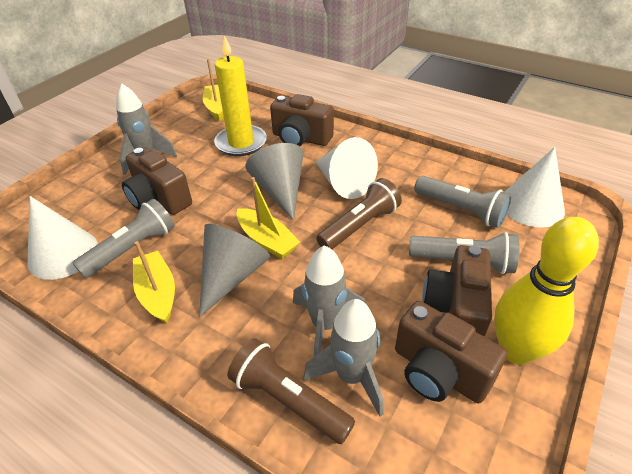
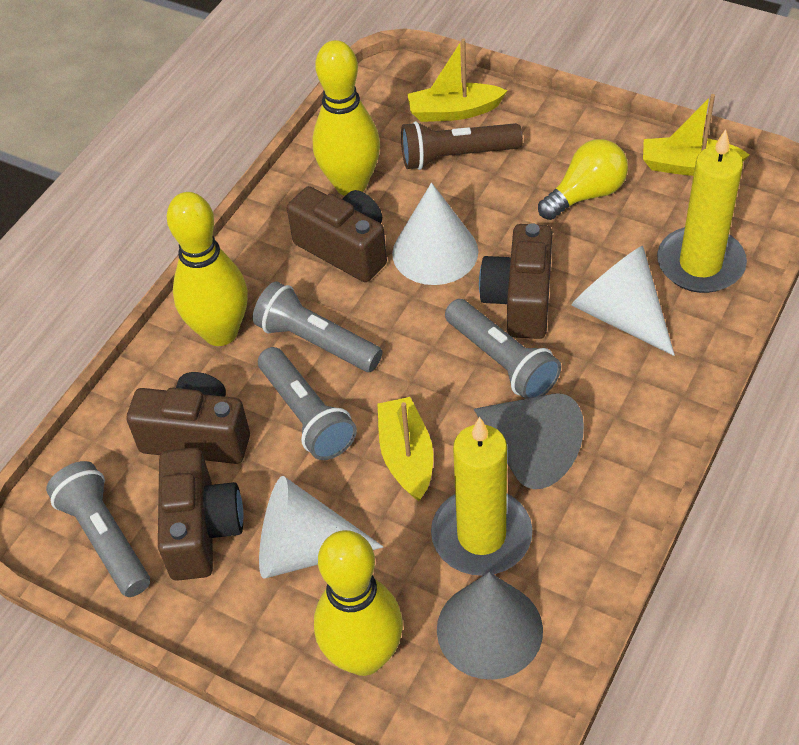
brown flashlight: [228,338,355,444] [316,178,402,249] = 2 -> [401,121,523,170] = 1
grey flashlight: [73,199,174,278] [409,232,519,274] [414,176,512,228] = 3 -> [46,461,150,597] [253,281,383,372] [258,347,357,460] [445,299,561,399] = 4
grey rocket: [116,84,177,175] [293,245,366,357] [304,299,384,417] = 3 -> none = 0
yellow bowling pin: [494,217,599,365] = 1 -> [167,192,248,346] [313,40,380,196] [314,530,403,676] = 3
yellow candle: [214,35,267,156] = 1 -> [431,417,532,576] [657,129,747,293] = 2
yellow light bulb: none = 0 -> [538,139,628,220] = 1

